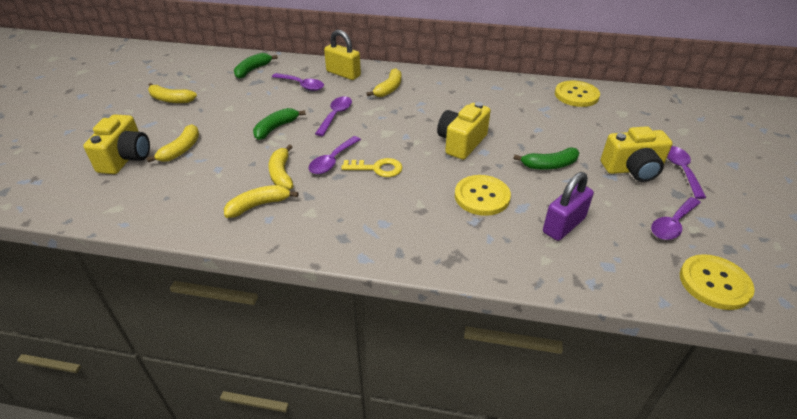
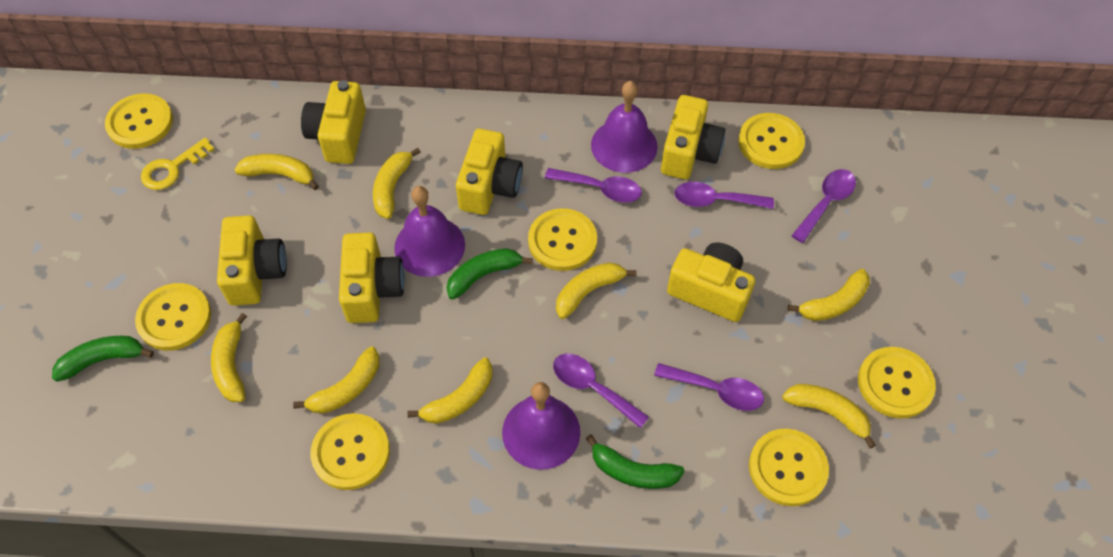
purple bell: none = 0 -> [394,186,465,277] [502,382,580,470] [591,81,658,173] = 3
purple padlock: [543,172,594,241] = 1 -> none = 0
yellow banana: [147,124,199,162] [148,83,197,103] [224,185,299,218] [268,144,294,190] [366,68,401,97] = 5 -> [211,313,247,402] [234,154,319,190] [293,346,379,414] [373,147,420,219] [407,357,492,424] [556,262,637,319] [782,384,876,448] [788,269,870,321] = 8
yellow button: [455,175,511,216] [555,81,600,107] [680,254,755,310] = 3 -> [105,93,173,149] [135,283,211,351] [311,413,390,490] [528,208,597,271] [738,113,805,169] [749,429,829,506] [858,347,936,419] = 7
yellow camera: [83,114,150,174] [437,102,491,160] [601,126,673,182] = 3 -> [217,215,287,306] [301,80,366,164] [339,233,405,323] [456,129,523,215] [661,95,725,179] [667,243,755,322] = 6
yellow padlock: [324,30,361,80] = 1 -> none = 0

